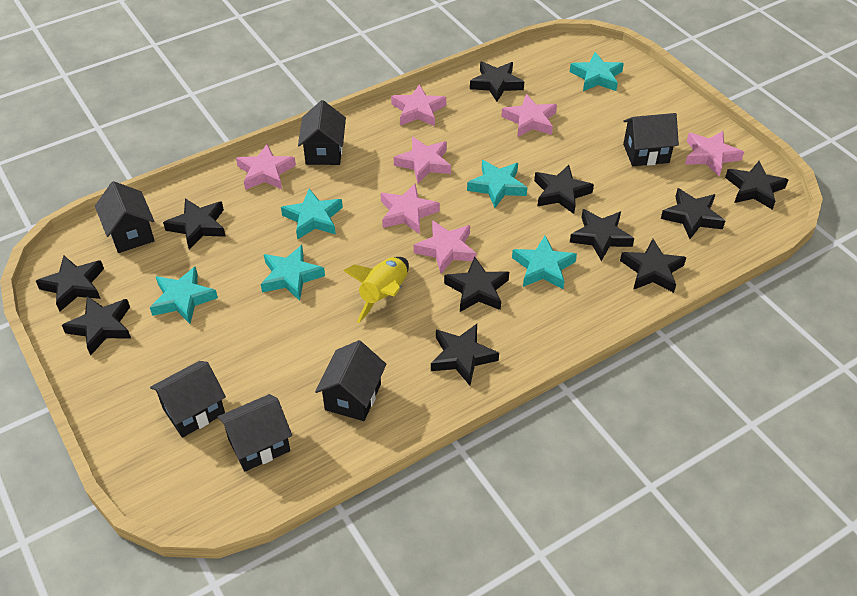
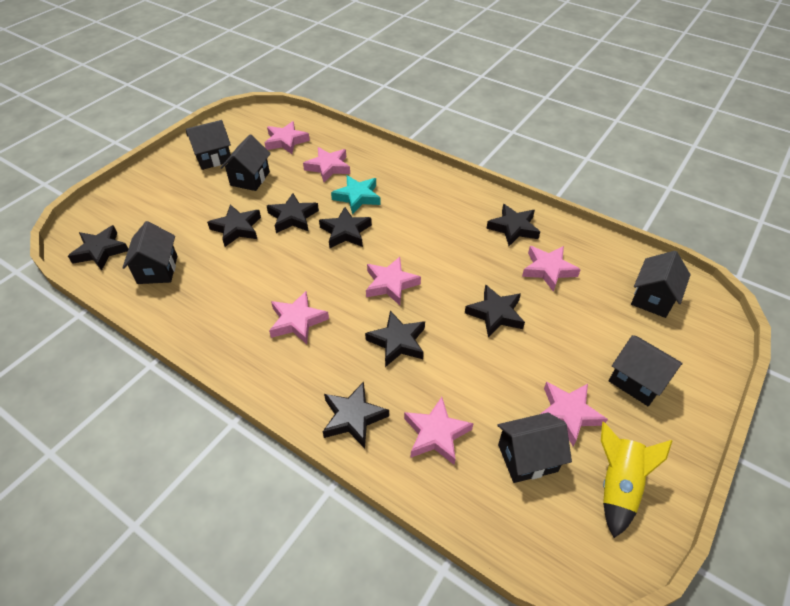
black star: [36,255,104,312] [62,296,131,356] [163,198,226,250] [431,324,499,385] [444,257,509,312] [470,61,524,101] [534,165,594,214] [570,209,634,261] [620,239,686,293] [661,188,725,239] [725,161,788,209] = 11 -> [68,225,128,271] [207,204,261,247] [267,193,319,233] [319,207,372,248] [323,382,389,448] [365,311,425,367] [465,284,525,337] [486,204,540,246] = 8
turquoise star: [150,266,218,324] [261,245,325,301] [281,189,343,240] [467,160,527,208] [512,236,577,289] [570,52,624,91] = 6 -> [331,175,381,214] = 1

